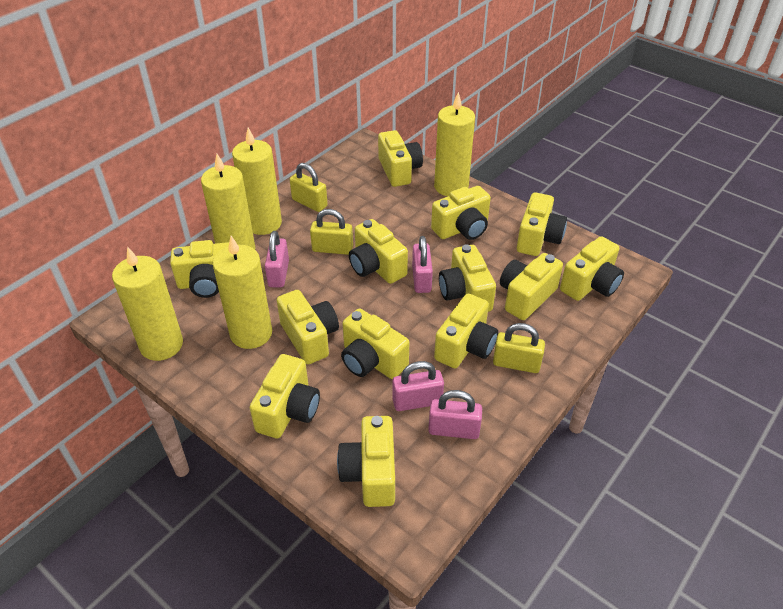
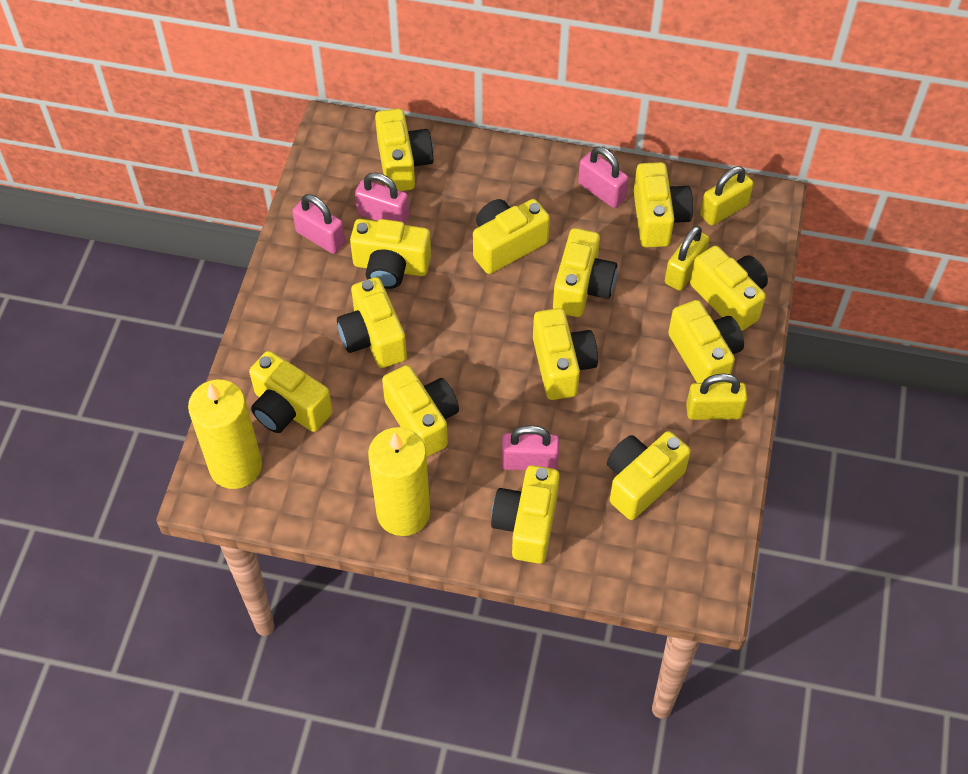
yellow candle: [112,246,183,361] [201,154,255,249] [213,236,272,349] [232,128,282,235] [434,92,475,196] = 5 -> [188,379,262,489] [368,427,430,536] = 2

